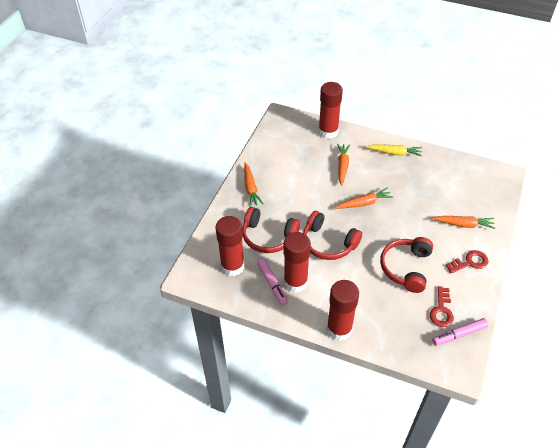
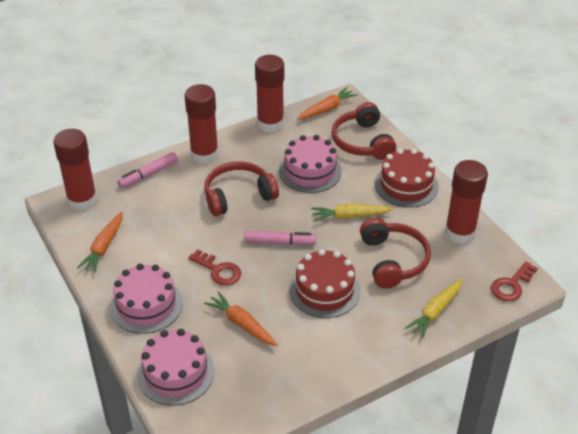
orange carrot: [244,163,263,207] [335,188,393,209] [337,144,350,186] [432,216,495,229] = 4 -> [77,212,123,273] [204,291,278,346] [297,87,358,120] = 3
pink cake: none = 0 -> [110,264,183,334] [137,329,214,405] [279,135,342,193] = 3
red cake: none = 0 -> [289,249,360,318] [375,149,439,207] = 2
yellow carrot: [365,144,422,157] = 1 -> [311,203,394,221] [405,278,463,339] = 2

